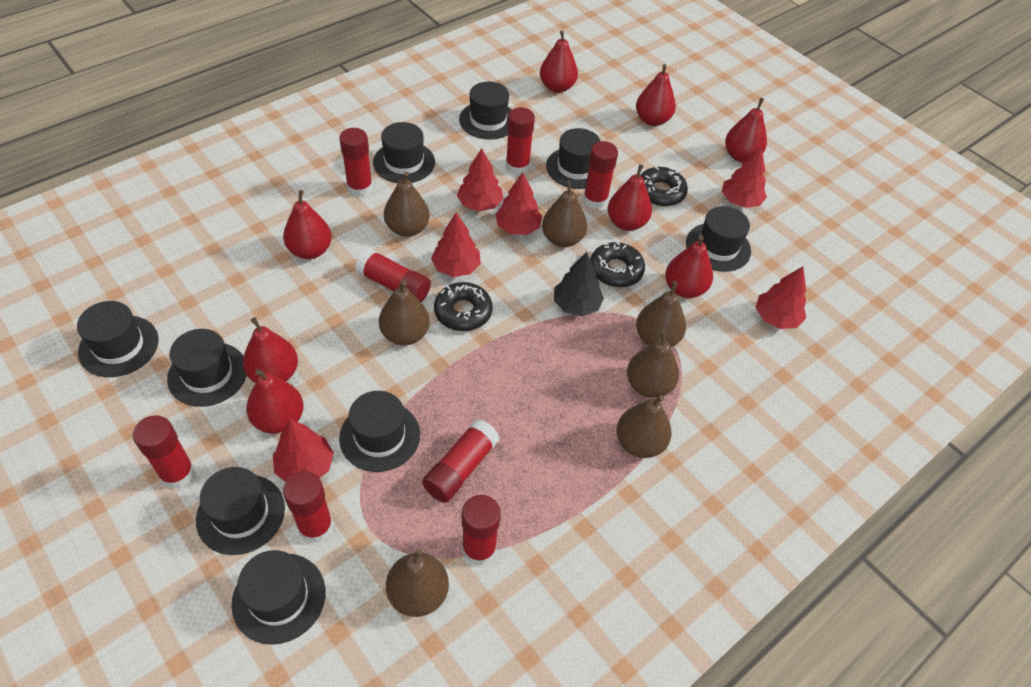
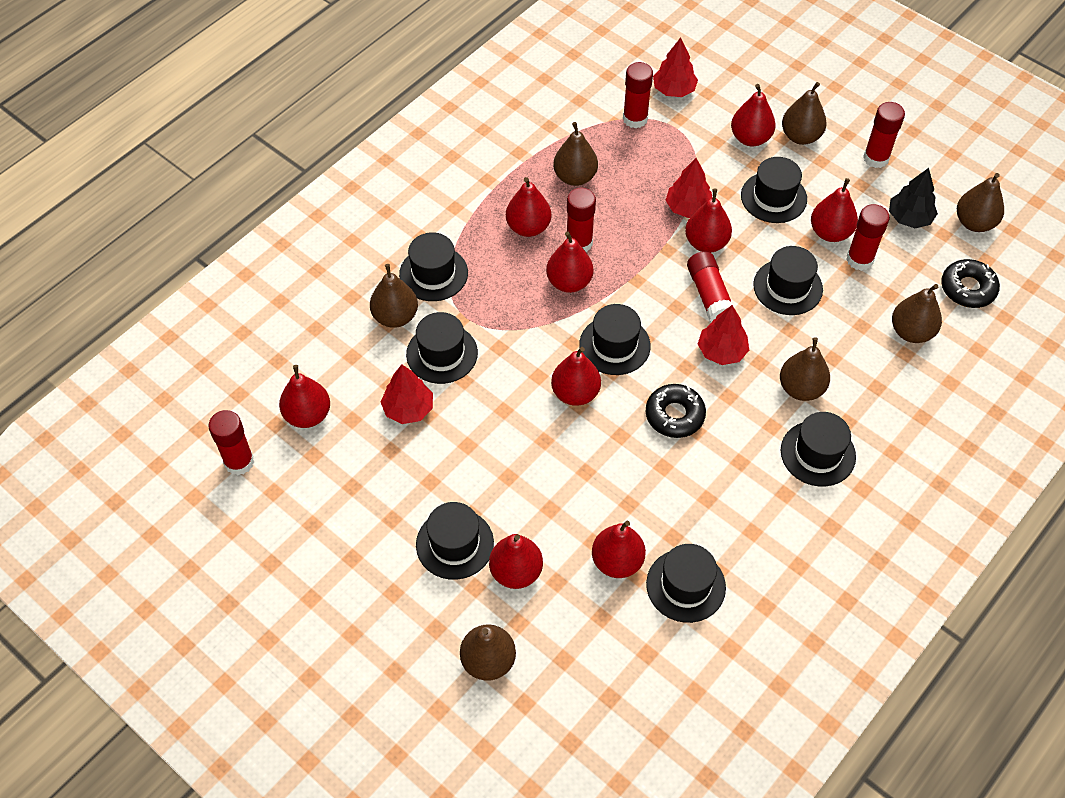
black donut: [434,282,493,331] [590,242,645,287] [640,167,688,206] = 3 -> [646,384,706,438] [941,259,1000,308] = 2
black hat: [77,301,159,377] [167,329,247,407] [196,467,285,555] [232,550,326,645] [339,391,420,472] [373,122,435,183] [459,82,512,140] [546,128,600,189] [686,206,751,272] = 9 -> [399,232,468,301] [406,312,478,384] [416,502,494,580] [579,304,651,375] [646,544,726,623] [741,157,807,223] [753,246,823,315] [781,412,856,487] = 8
red glue stick: [133,415,195,489] [283,471,333,543] [339,128,373,197] [355,248,431,302] [422,419,500,503] [462,495,501,566] [506,107,535,175] [583,141,618,209] = 8 -> [208,410,254,475] [566,188,596,252] [623,62,653,129] [687,251,735,323] [846,204,890,271] [863,102,905,168] = 6
red pear: [243,317,298,383] [246,369,304,434] [283,190,332,259] [540,30,578,93] [608,164,652,231] [636,64,676,126] [665,235,713,298] [725,98,767,162] = 8 -> [279,365,330,428] [489,534,543,589] [506,177,551,237] [546,231,593,293] [551,347,601,406] [592,521,646,578] [685,188,732,253] [731,84,776,147] [811,178,858,242] = 9
red tree: [273,419,334,482] [431,213,481,277] [457,148,503,211] [495,172,542,235] [722,146,767,208] [755,266,806,329] = 6 -> [380,364,433,424] [653,38,698,97] [665,158,713,218] [698,305,749,365] = 4

